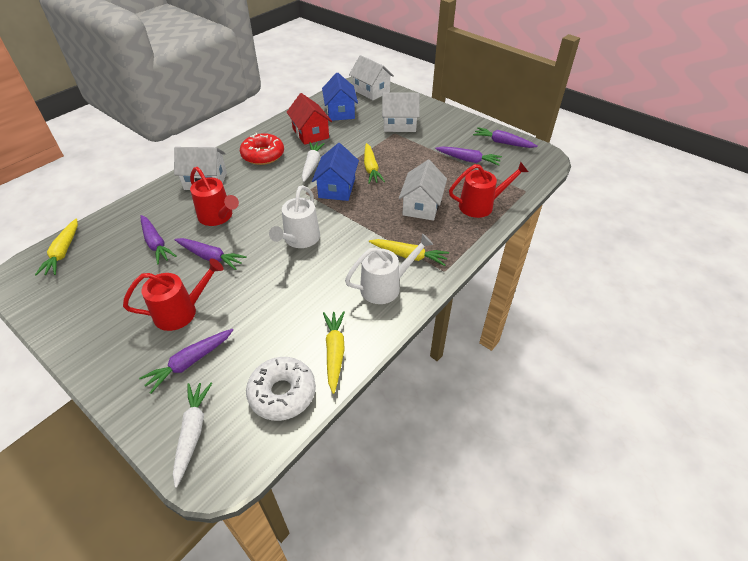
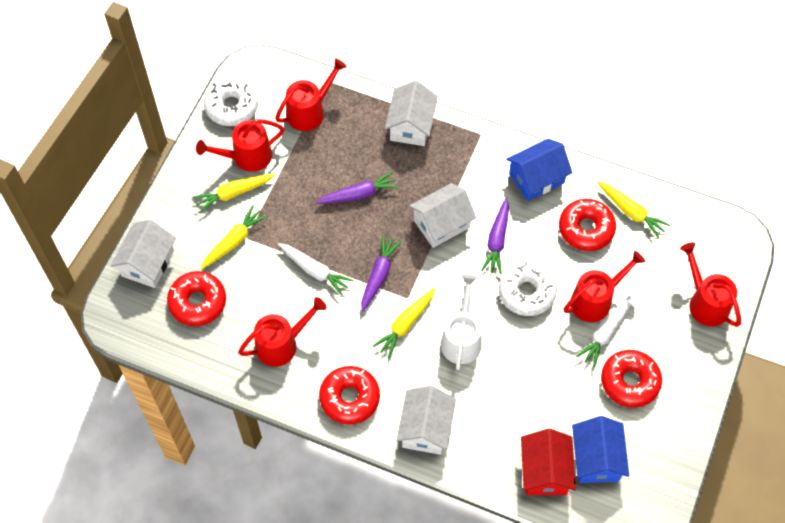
purple carrot: [139,329,233,394] [141,215,177,264] [174,238,247,270] [435,147,502,166] [473,127,538,148] = 5 -> [315,171,399,204] [361,235,402,312] [481,198,509,275] = 3
red donut: [240,133,284,165] = 1 -> [167,271,226,326] [319,366,380,425] [559,199,616,251] [601,350,662,408] = 4
red watering can: [123,259,223,331] [190,167,239,226] [449,161,528,218] = 3 -> [196,119,284,172] [238,297,327,367] [275,58,347,131] [564,251,645,322] [680,242,741,327] = 5
white donut: [246,357,316,421] = 1 -> [204,78,258,126] [499,261,557,316] = 2
white watering can: [269,185,320,248] [345,234,433,304] = 2 -> [441,275,482,370] = 1

